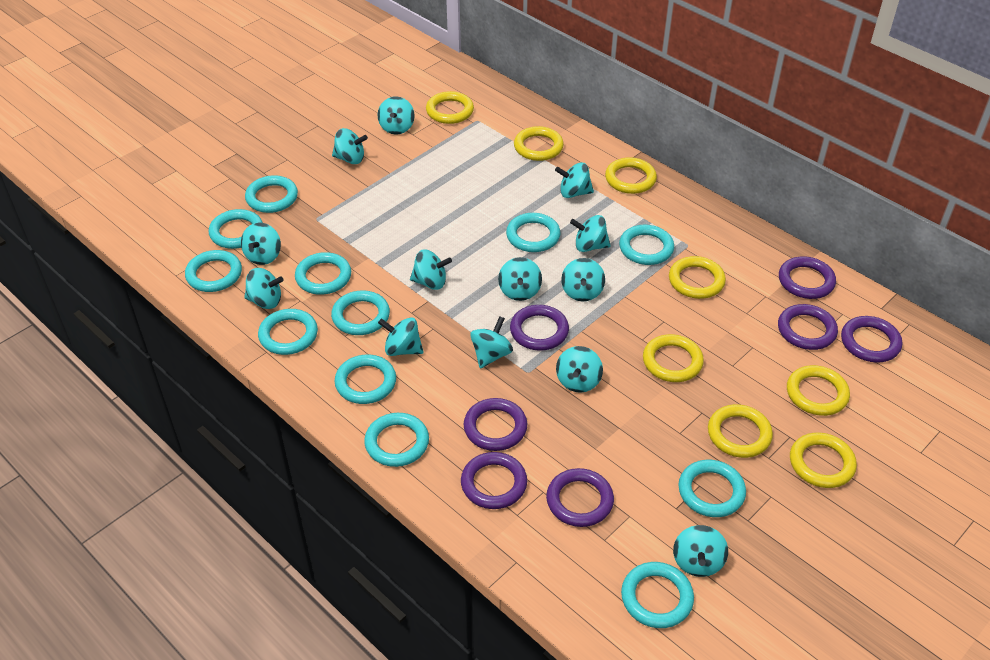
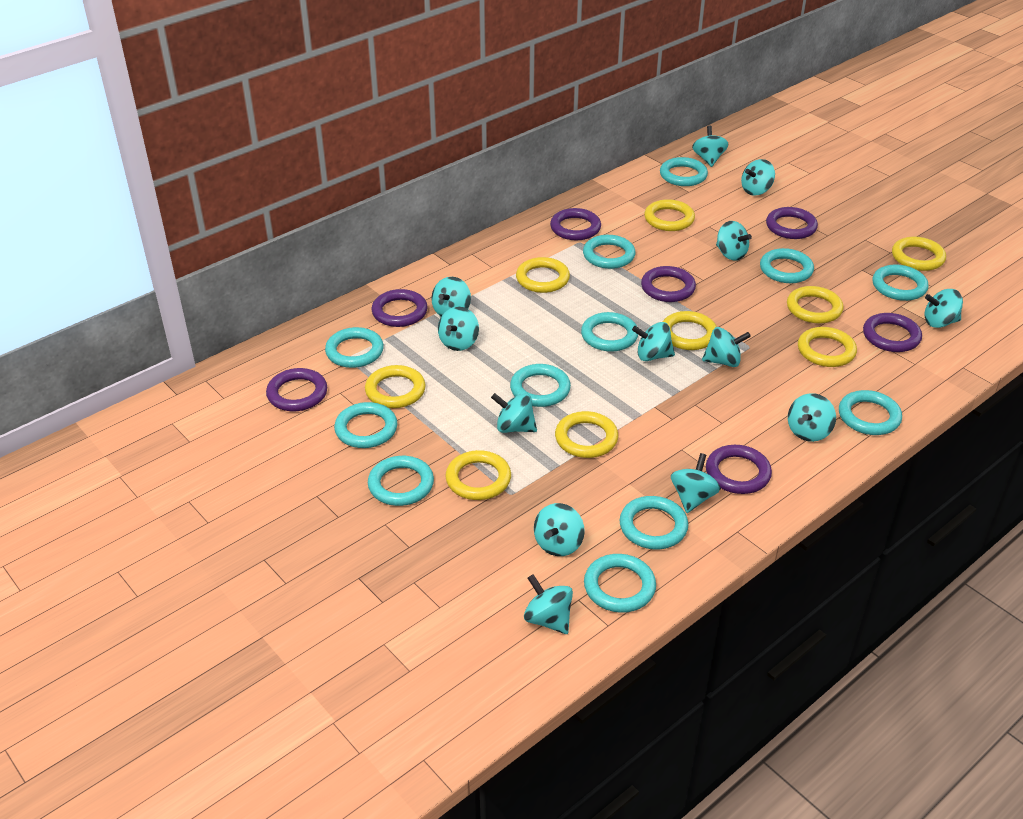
yellow ring: [426,91,474,124] [514,126,564,161] [605,157,657,194] [643,334,704,382] [669,256,726,299] [708,404,773,458] [787,365,850,416] [790,432,857,488] = 8 -> [365,365,426,408] [445,450,511,500] [516,257,570,293] [555,411,618,458] [644,199,695,231] [663,311,717,350] [787,286,844,324] [798,327,857,367] [892,237,946,271] = 9

